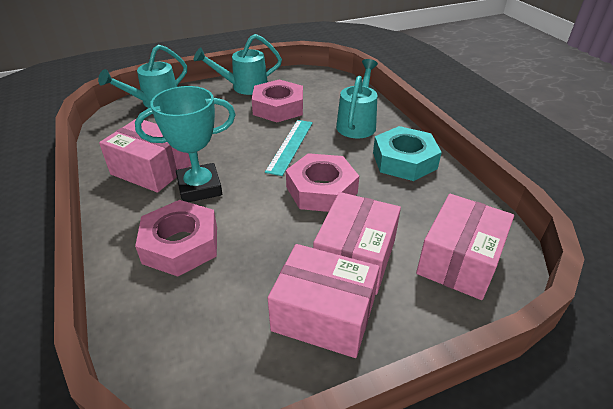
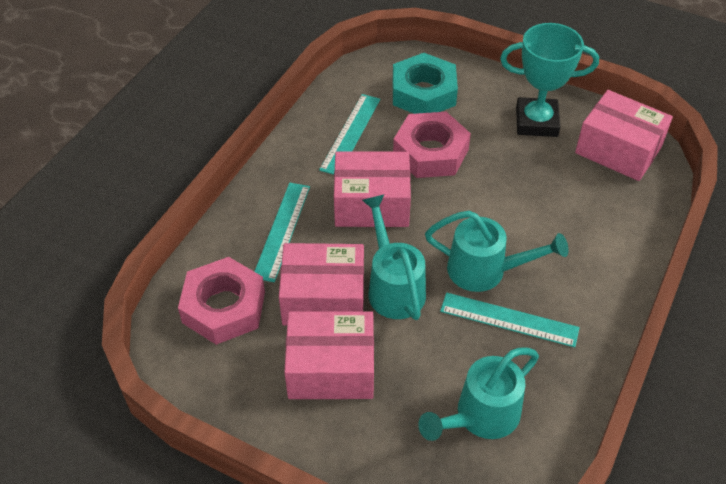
pink nut: [135,200,217,277] [252,79,303,122] [286,153,359,212] = 3 -> [178,257,265,345] [393,112,471,178] = 2
turquoise ruler: [265,120,313,176] = 1 -> [254,183,310,282] [319,94,380,175] [440,293,580,347] = 3

